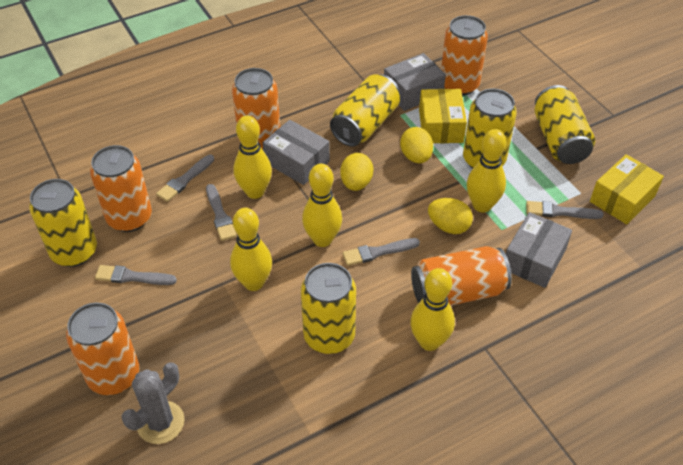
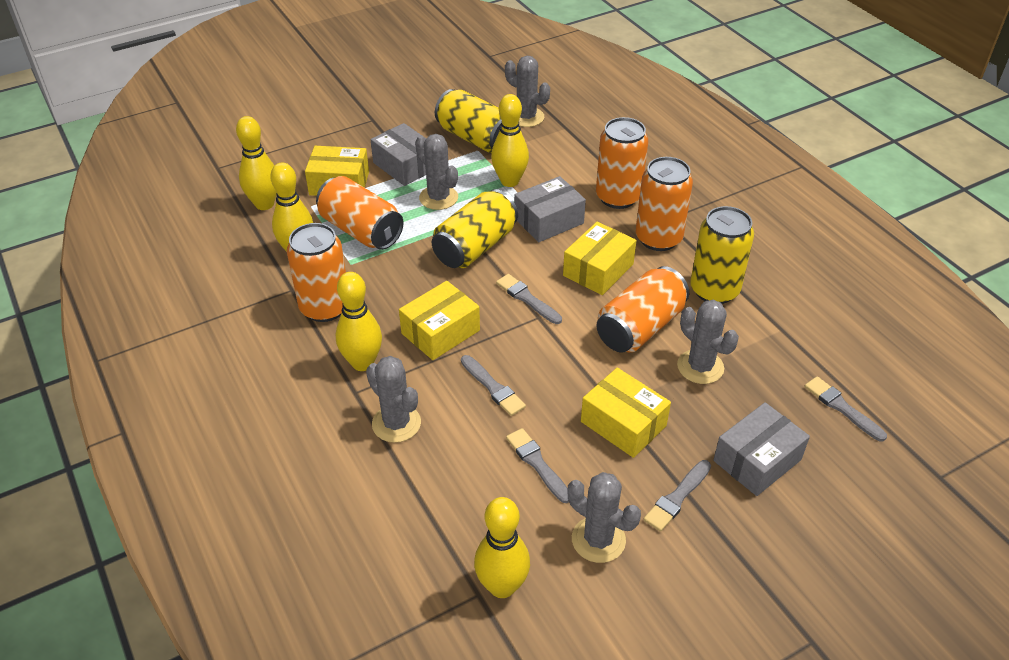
grey cactus: [122,362,185,444] = 1 -> [366,356,421,443] [415,134,458,210] [505,56,550,127] [568,472,641,563] [677,300,739,384] = 5
yellow box: [419,89,467,143] [590,154,664,224] = 2 -> [305,146,369,196] [399,281,480,360] [563,222,637,295] [581,368,671,458] = 4
yellow can: [29,179,97,267] [301,263,356,354] [330,74,400,146] [463,89,517,169] [534,85,595,164] = 5 -> [432,189,518,268] [435,89,502,153] [690,206,754,304] = 3
yellow egg: [340,153,373,191] [400,127,433,163] [428,198,473,234] = 3 -> none = 0

